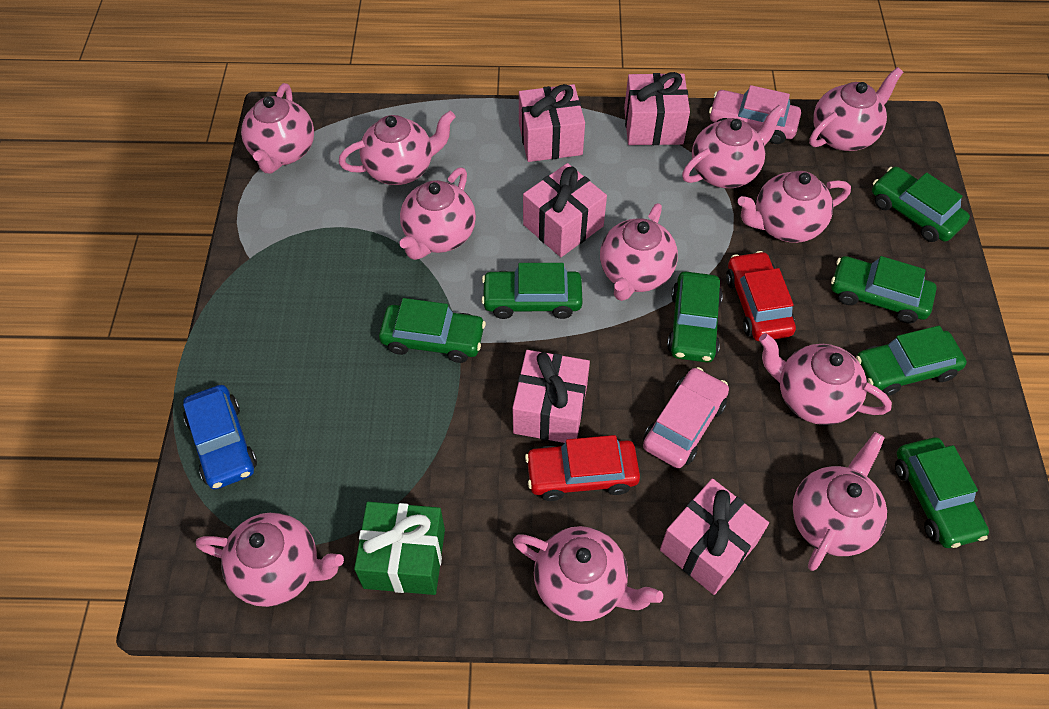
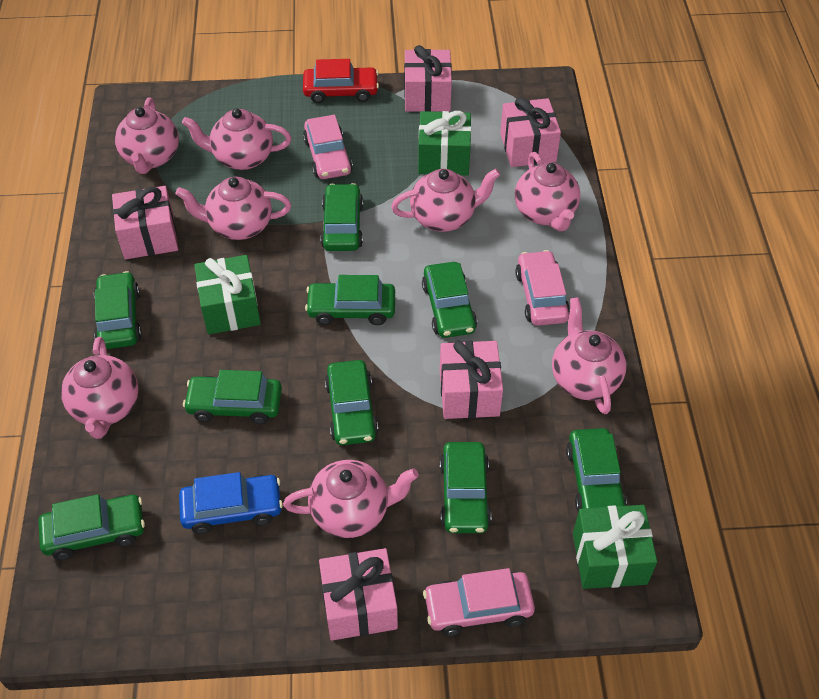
green car: [379,298,486,363] [481,263,583,319] [667,272,723,363] [831,256,937,324] [856,326,967,396] [872,167,970,242] [895,437,989,548] = 7 -> [38,494,145,560] [94,271,142,349] [183,370,282,424] [305,275,395,325] [320,183,363,251] [325,360,378,445] [422,262,477,338] [440,442,491,533] [566,428,627,512] = 9
green gift: [354,502,445,595] = 1 -> [194,255,261,334] [418,111,471,176] [573,505,657,589] = 3
pink car: [643,367,729,468] [709,85,801,144] = 2 -> [303,115,353,179] [423,568,535,636] [515,250,570,326] = 3
pink teapot: [196,512,344,607] [241,83,314,173] [339,111,456,185] [399,167,476,260] [513,526,663,622] [600,203,678,301] [682,105,785,188] [738,171,851,243] [759,333,892,425] [792,432,887,571] [809,67,903,151] = 11 -> [61,337,139,439] [115,97,179,174] [175,177,291,240] [182,108,291,170] [283,460,419,538] [391,169,501,232] [515,152,580,231] [552,297,626,414] = 8
red car: [525,435,640,501] [726,251,796,341] = 2 -> [303,59,379,103] = 1

